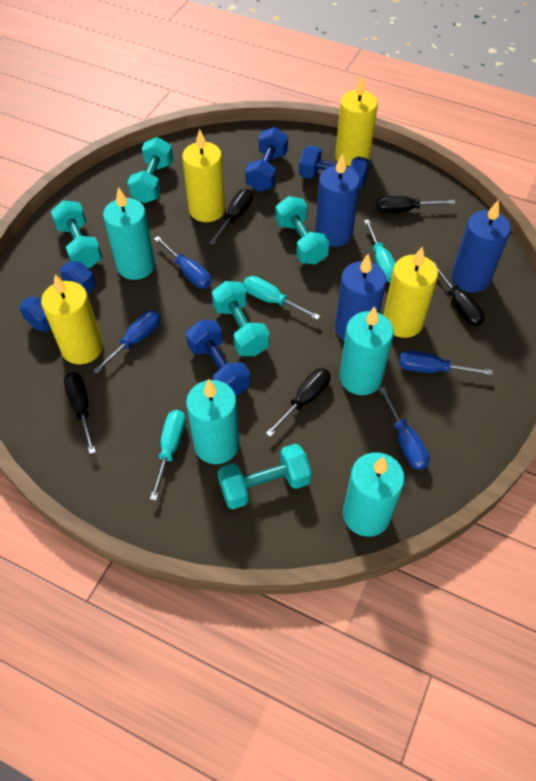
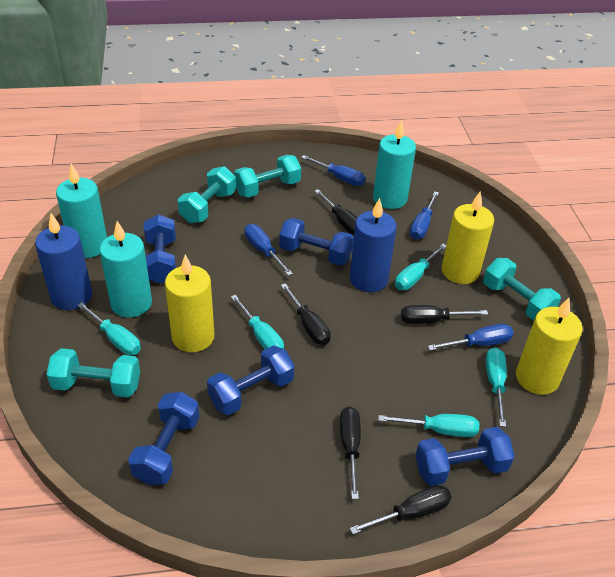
blue candle: [315,153,360,247] [335,254,387,341] [451,200,511,293] = 3 -> [35,213,92,310] [350,198,397,292] = 2
blue dumbbell: [19,261,96,331] [186,320,250,396] [245,127,288,192] [299,145,370,189] = 4 -> [128,392,200,485] [144,214,176,284] [207,346,294,415] [279,218,354,266] [415,427,515,486] = 5
turquoise candle: [103,187,155,280] [186,379,240,464] [339,306,394,395] [343,452,405,537] = 4 -> [56,164,107,258] [99,221,152,318] [373,120,416,209] = 3
turquoise dumbbell: [51,200,102,268] [128,137,173,203] [212,281,270,356] [218,444,312,509] [275,196,330,265] = 5 -> [46,348,140,397] [178,166,236,223] [234,155,301,198] [483,258,561,320] = 4
turquoise screwdriver: [150,410,186,501] [243,276,320,320] [364,219,395,282] = 3 -> [77,302,141,355] [231,295,284,350] [378,414,479,437] [395,244,446,290] [486,347,507,427] = 5
yellow candle: [41,274,103,364] [182,128,225,222] [335,75,378,166] [383,247,438,338] = 4 -> [165,255,214,352] [442,191,494,284] [516,298,583,395] = 3

